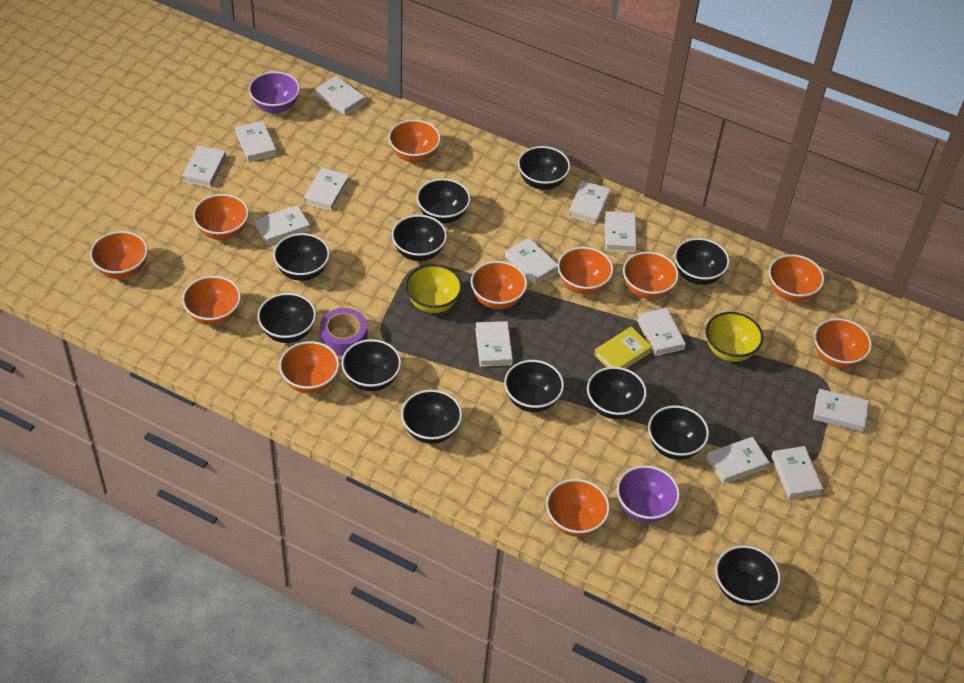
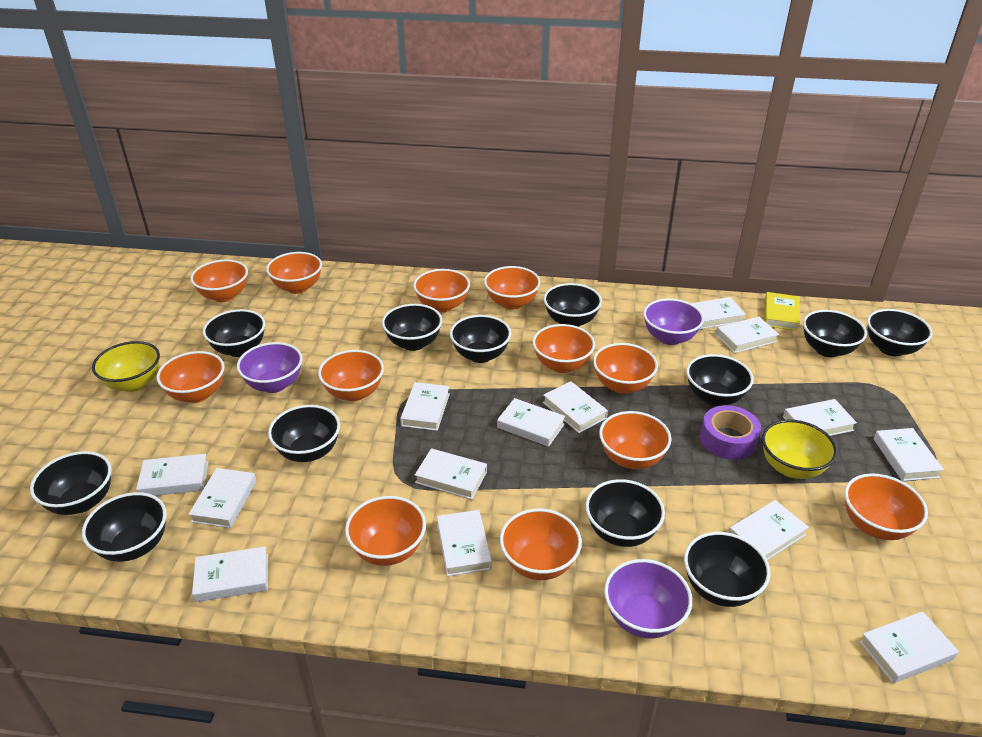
orange bowl: [90,231,148,279] [182,276,241,325] [193,194,249,240] [279,341,340,393] [388,120,441,163] [471,261,527,309] [546,479,610,537] [558,247,614,294] [623,252,679,299] [769,254,824,302] [814,318,872,368] = 11 -> [157,351,224,403] [190,259,248,302] [266,252,322,294] [318,350,384,401] [345,496,426,566] [413,269,470,313] [484,266,540,309] [500,509,582,580] [533,324,595,373] [593,343,658,394] [599,411,671,469] [844,473,928,540] = 12
purple bowl: [249,71,300,113] [617,465,680,523] = 2 -> [237,342,302,393] [604,559,692,638] [643,298,704,345] = 3
white book: [182,145,226,188] [235,121,276,162] [255,205,310,246] [304,168,349,211] [315,76,365,115] [475,321,513,367] [505,238,558,285] [568,181,610,225] [604,211,637,252] [637,308,686,356] [706,437,770,484] [771,446,823,499] [813,389,869,432] = 13 -> [136,454,208,496] [188,468,256,528] [192,546,268,602] [400,382,450,431] [415,448,487,500] [437,510,492,576] [497,398,565,447] [543,381,608,433] [691,297,746,329] [716,317,779,353] [728,500,809,560] [783,399,857,436] [859,611,959,683] [873,428,944,481] = 14

